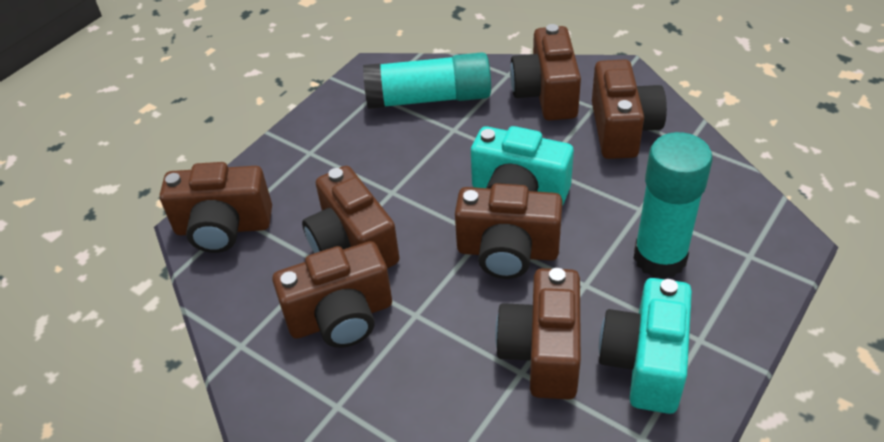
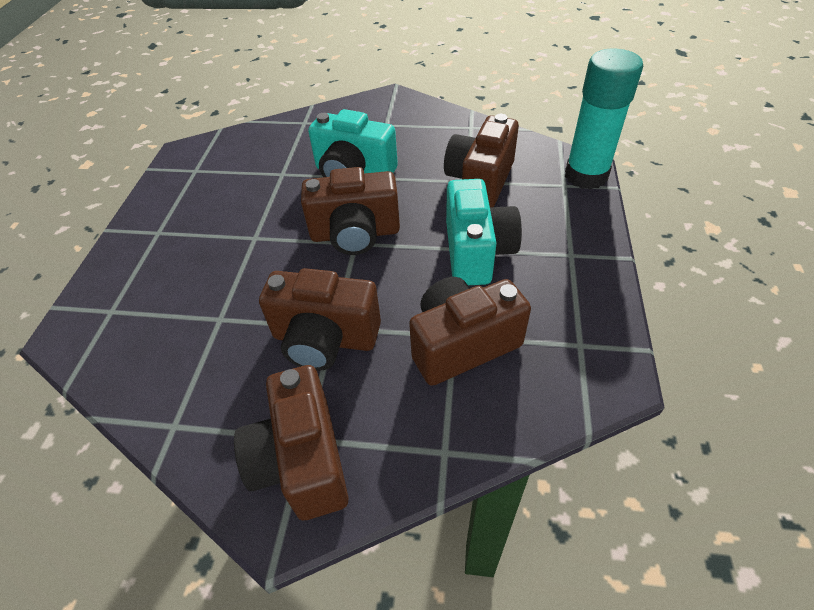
brown camera: [160,162,272,253] [272,241,392,348] [302,166,399,269] [455,183,563,279] [495,268,581,400] [510,24,581,120] [592,60,667,159] = 7 -> [234,365,348,520] [259,268,381,371] [301,167,400,255] [409,277,531,386] [444,114,519,207] = 5
turquoise glue stick: [363,52,491,109] [633,132,713,279] = 2 -> [565,48,643,190] = 1

